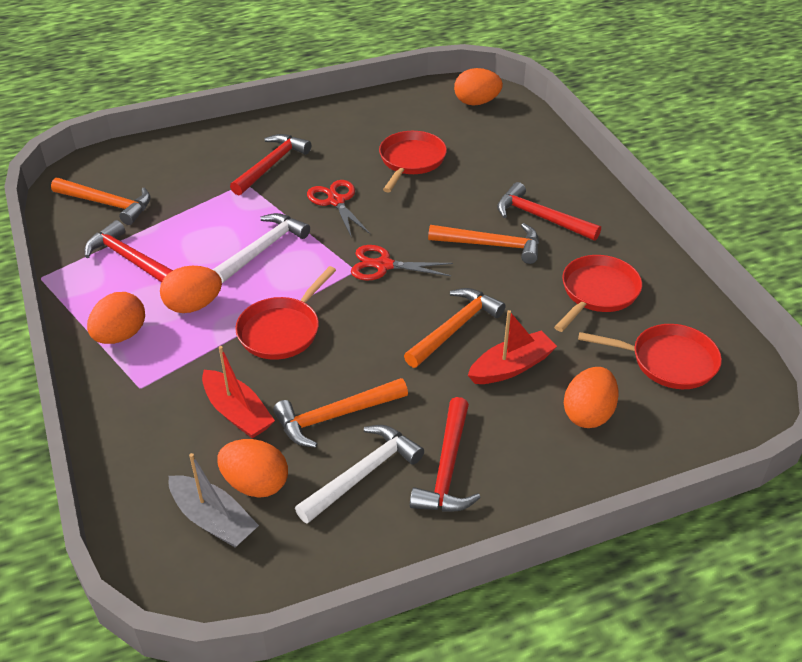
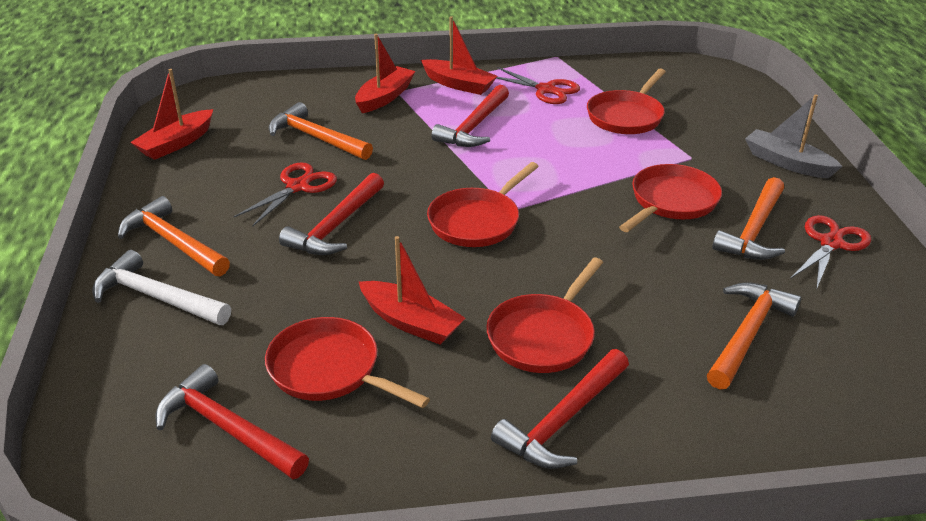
orange egg: [87,292,145,344] [160,266,222,313] [217,439,288,498] [454,68,503,105] [564,367,619,428] = 5 -> none = 0
red boat: [202,346,275,438] [468,310,557,384] = 2 -> [130,69,213,160] [355,34,416,113] [359,236,465,345] [421,16,497,95] = 4
red pan: [235,266,336,360] [379,131,447,193] [554,255,642,332] [578,324,722,389] = 4 -> [265,317,430,408] [427,162,539,247] [486,257,603,373] [587,68,666,134] [619,164,722,232] = 5
red scissors: [307,180,370,238] [351,245,453,281] = 2 -> [234,162,337,227] [496,67,580,104] [790,215,871,290] = 3
white hammer: [213,213,310,283] [295,425,424,524] = 2 -> [92,250,231,325] = 1

